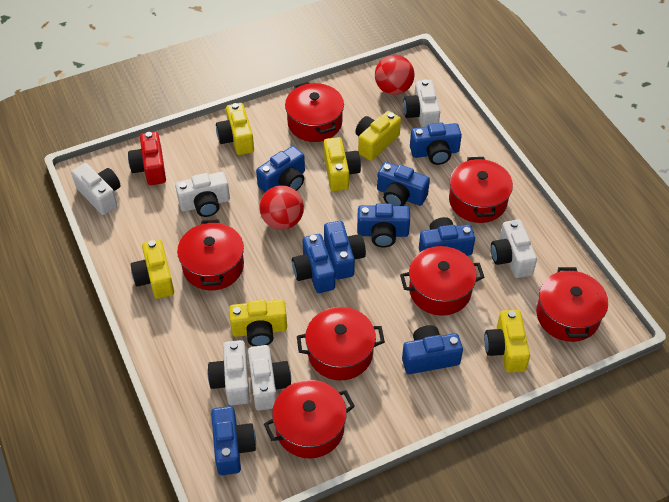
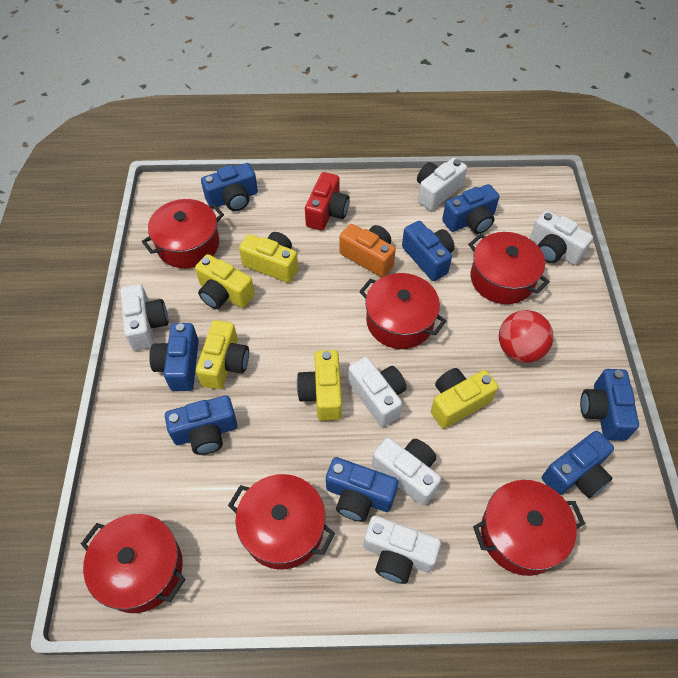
blue camera: [211,406,256,475] [256,146,305,193] [292,234,335,293] [324,221,366,279] [357,203,410,248] [377,162,430,206] [402,325,463,374] [410,122,462,165] [419,217,475,256] = 9 -> [149,323,199,391] [165,395,237,455] [201,163,258,211] [326,457,398,522] [402,221,454,281] [442,184,499,234] [542,431,614,498] [580,369,639,441] = 8
orange camera: none = 0 -> [340,224,396,277] = 1
red ball: [259,185,304,230] [375,55,415,95] = 2 -> [499,310,554,363] = 1
red pot: [177,219,244,290] [264,380,355,459] [285,82,344,142] [297,307,385,380] [400,246,485,316] [449,157,513,223] [536,267,608,342] = 7 -> [81,514,186,613] [142,199,224,268] [228,474,335,570] [359,273,446,349] [468,232,550,304] [473,480,585,576] = 6
yellow camera: [131,239,174,299] [216,103,254,155] [229,300,287,346] [324,137,361,191] [355,111,401,161] [484,310,530,373] = 6 -> [195,254,255,309] [196,320,249,389] [239,232,298,283] [297,350,342,421] [431,368,498,429] = 5

